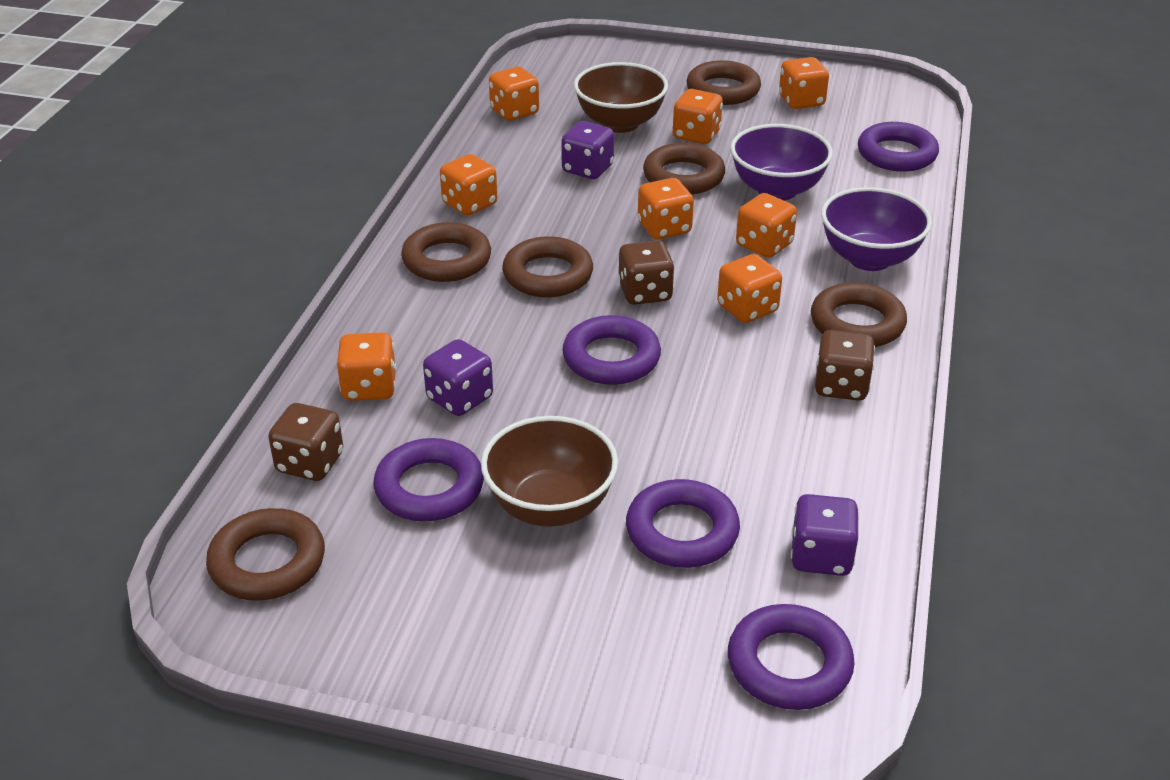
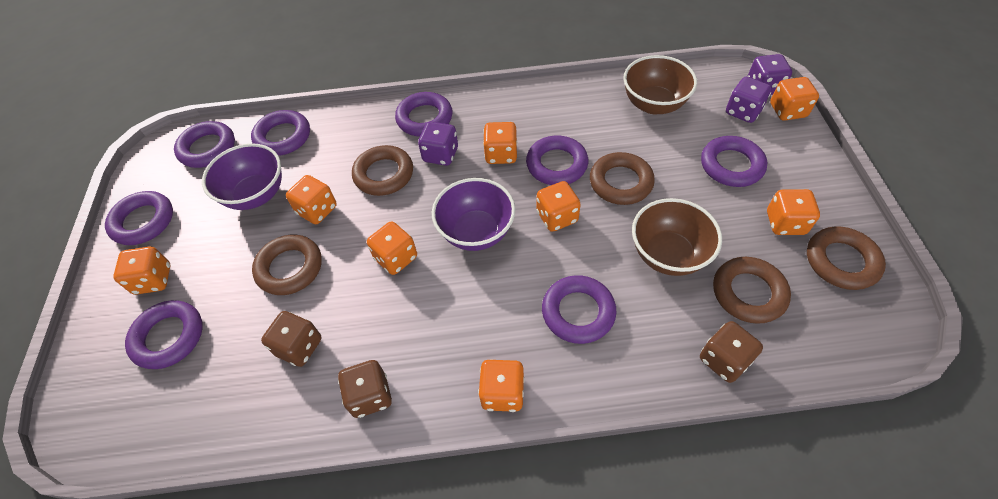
brown ring: [206,508,325,601] [401,222,491,282] [502,236,593,297] [643,143,725,195] [686,60,761,105] [811,282,907,347] = 6 -> [252,235,322,295] [352,145,413,196] [590,152,655,205] [713,257,791,324] [807,226,886,290] = 5
purple ring: [373,438,484,522] [562,315,661,385] [626,479,740,568] [728,604,855,710] [858,122,939,172] = 5 -> [105,191,173,245] [125,300,203,369] [174,121,235,168] [251,110,310,156] [395,92,453,136] [526,135,588,185] [542,275,616,344] [701,136,767,187] = 8

